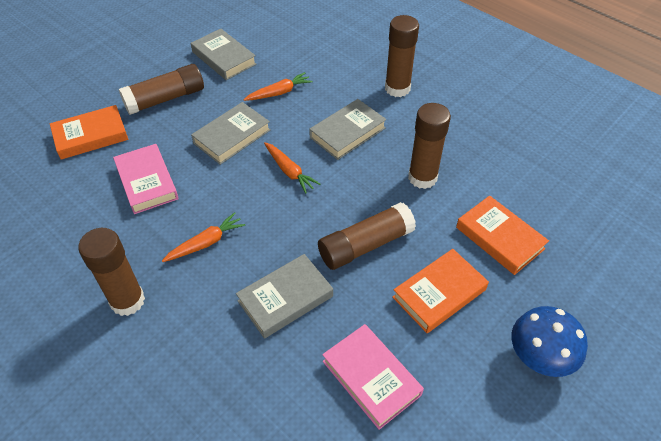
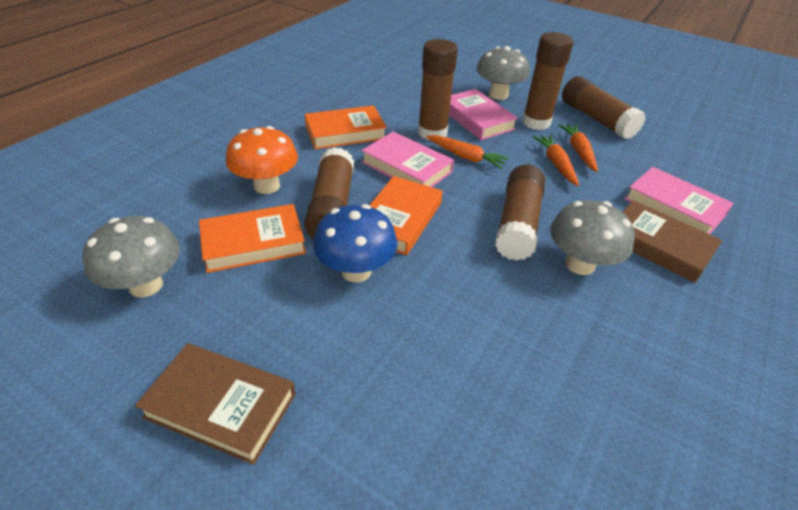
brown book: none = 0 -> [135,343,296,465] [623,200,722,283] = 2
grey book: [191,29,257,80] [191,102,270,165] [236,254,333,339] [309,99,387,160] = 4 -> none = 0
grey mushroom: none = 0 -> [82,216,180,298] [476,46,530,100] [550,200,635,275] = 3
orange mushroom: none = 0 -> [226,126,298,194] = 1
pink book: [113,144,179,214] [322,324,424,430] = 2 -> [361,132,454,187] [449,89,518,140] [624,167,734,234] = 3

